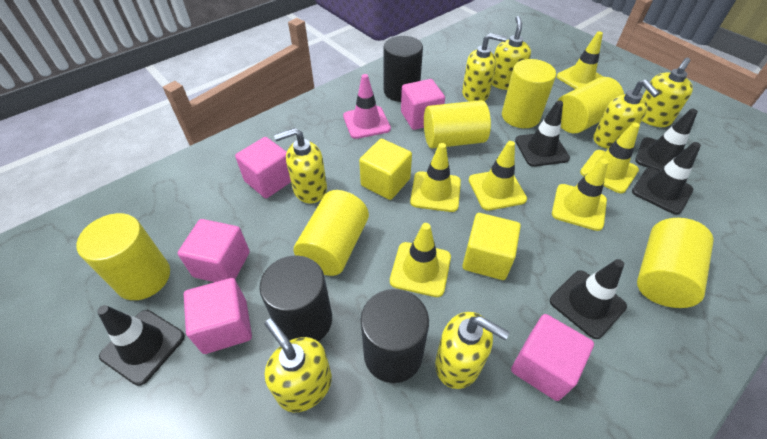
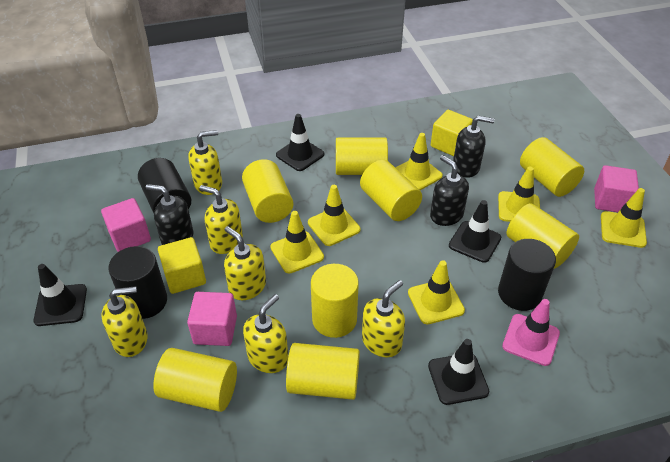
black soap dispenser: none = 0 -> [146,184,193,245] [430,155,469,226] [453,116,495,178] = 3
black traffic cone: [97,305,185,386] [515,100,570,167] [550,259,627,339] [632,142,701,214] [635,109,698,171] = 5 -> [34,264,87,326] [276,114,324,171] [428,339,490,405] [449,200,501,263] = 4
pink cube: [178,219,250,282] [184,278,252,354] [235,137,291,198] [401,79,445,130] [511,314,594,401] = 5 -> [101,198,151,252] [187,292,237,346] [594,165,639,212] = 3
yellow cylinder: [76,213,170,300] [293,190,369,276] [424,100,491,149] [502,59,556,128] [557,77,624,133] [637,218,714,308] = 6 -> [153,348,237,412] [242,159,293,223] [286,343,360,400] [311,264,359,338] [336,138,388,175] [360,160,422,221] [506,203,579,269] [520,137,584,197] = 8
yellow soap dispenser: [265,319,332,412] [274,128,327,204] [435,312,510,389] [462,33,507,101] [492,16,531,90] [593,79,660,149] [642,58,693,127] = 7 -> [101,286,147,357] [188,130,222,195] [199,185,243,254] [224,226,266,300] [243,294,288,373] [362,280,405,357] = 6

